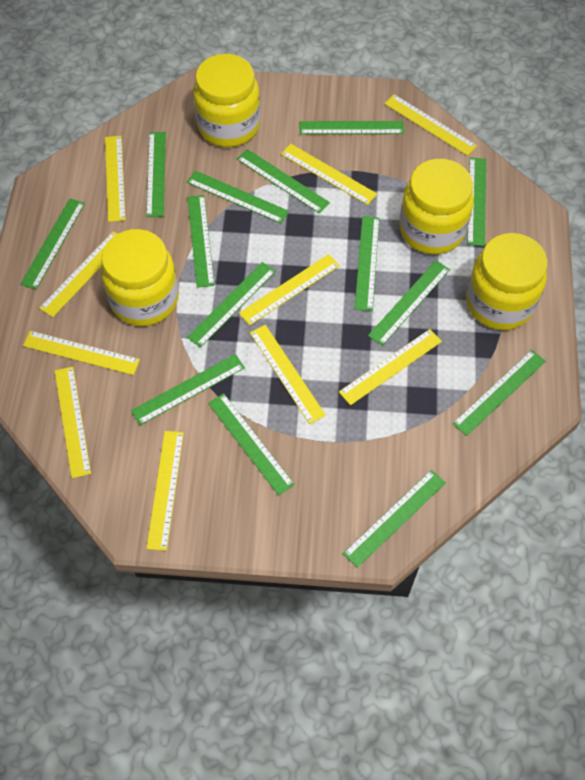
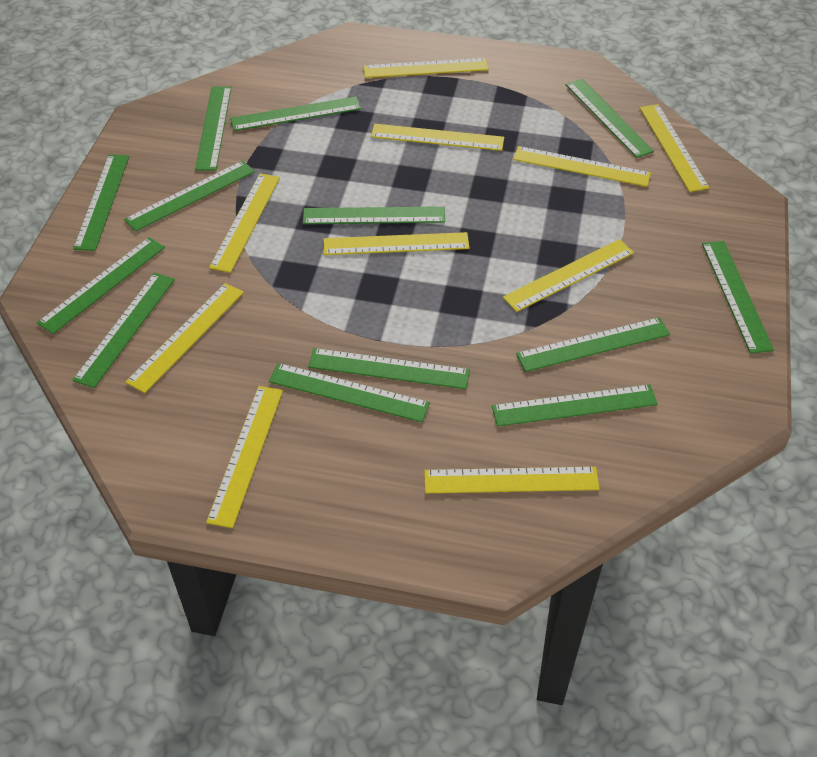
green ruler: [20,199,85,290] [131,354,245,425] [146,132,166,217] [187,171,289,224] [187,195,215,288] [187,262,276,348] [208,393,295,495] [237,149,330,214] [299,121,404,134] [343,470,446,568] [355,216,380,311] [368,260,450,346] [452,350,546,436] [467,157,486,246] = 14 -> [37,237,165,334] [73,154,129,251] [73,273,175,388] [124,161,255,232] [195,86,231,171] [230,96,361,131] [269,363,430,422] [303,206,445,224] [308,348,470,389] [492,384,658,427] [516,317,670,372] [565,79,654,158] [702,241,774,354] = 13
yellow jar: [101,229,179,326] [193,54,260,147] [399,159,474,254] [466,233,548,330] = 4 -> none = 0

